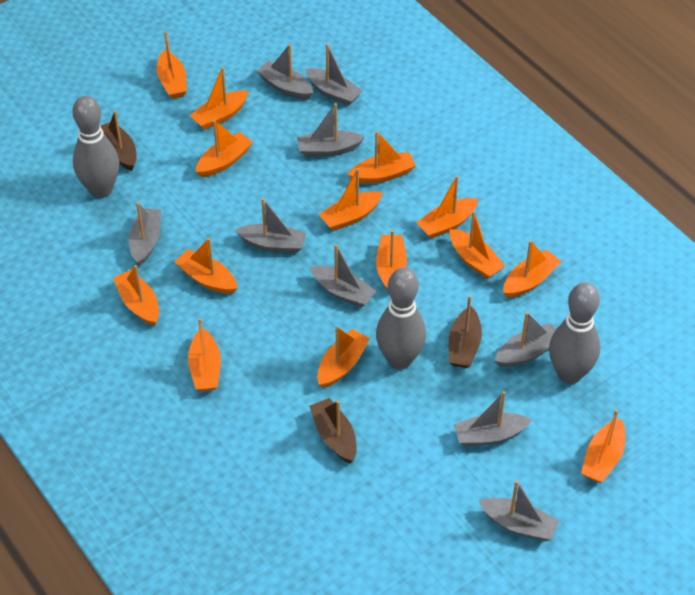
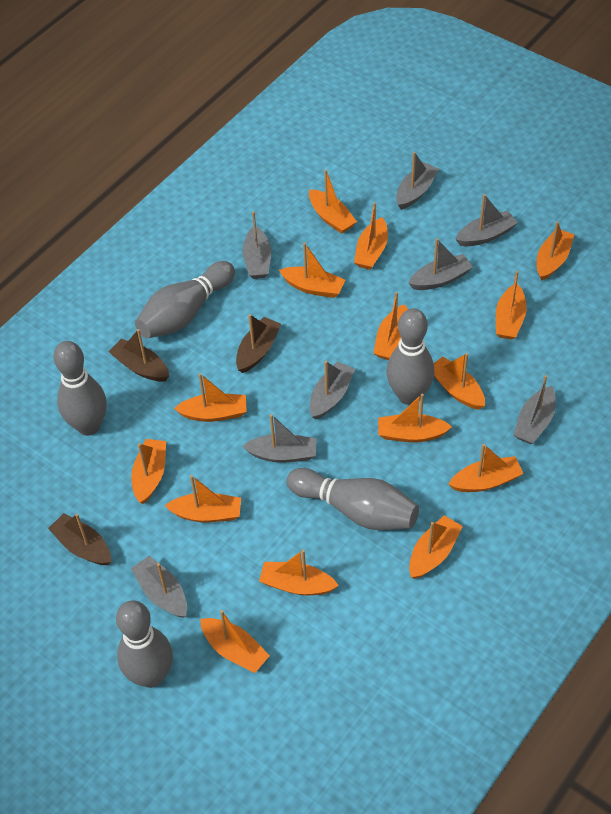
grey boat: [128,202,161,266] [236,198,307,253] [257,44,313,100] [297,103,365,157] [305,44,363,106] [310,244,376,308] [454,391,532,446] [478,480,559,541] [495,312,556,367] = 9 -> [131,556,187,618] [243,211,271,279] [243,414,317,463] [310,361,355,420] [396,152,439,210] [408,238,473,290] [455,194,518,246] [513,375,556,444] = 8
grey bowling pin: [72,96,119,198] [376,268,426,370] [549,282,600,384] = 3 -> [53,341,107,436] [116,600,173,688] [135,261,235,339] [286,468,419,530] [386,308,435,405] = 5
orange boat: [113,265,159,326] [157,31,187,99] [174,238,238,294] [188,318,221,392] [190,67,249,130] [196,120,253,177] [317,327,370,388] [319,168,382,231] [348,131,416,184] [376,230,407,292] [417,175,478,239] [450,211,506,279] [503,240,561,298] [581,410,626,483] = 14 -> [131,439,166,504] [165,475,241,522] [174,373,247,422] [200,610,270,673] [259,550,339,595] [279,243,345,298] [309,170,357,234] [354,202,388,270] [373,292,408,360] [378,394,452,442] [409,515,463,579] [434,353,485,410] [448,444,523,492] [496,271,527,340] [537,221,575,281] = 15

